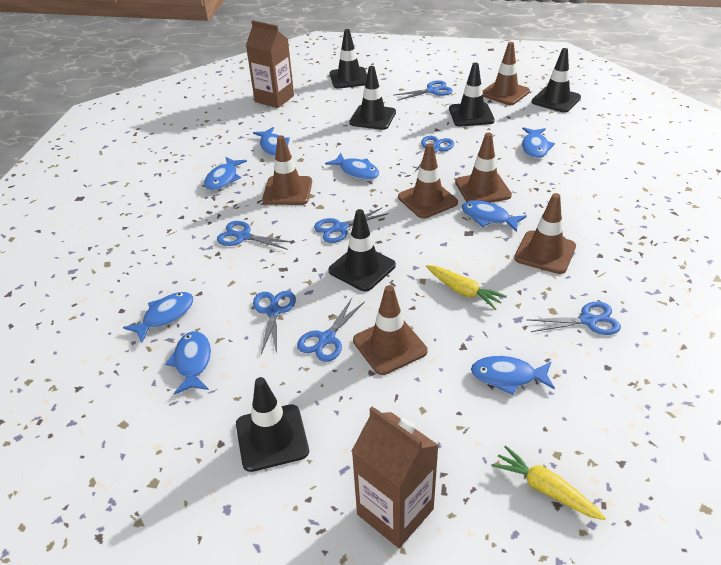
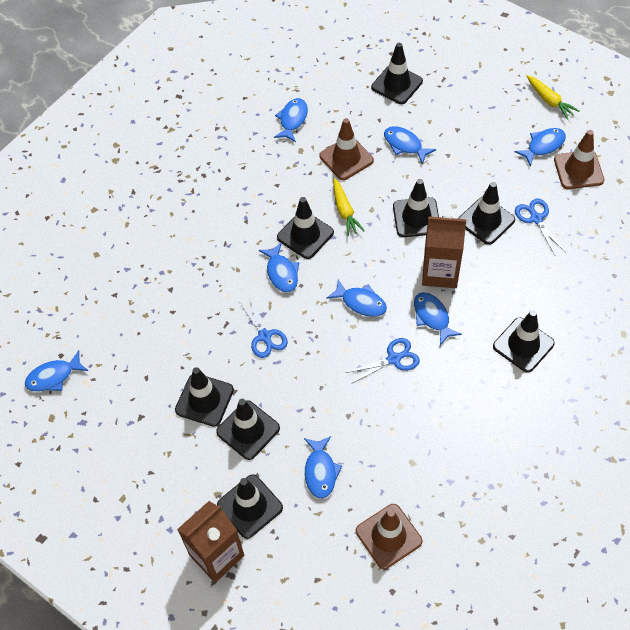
black traffic cone: [236,377,309,472] [328,209,396,291] [330,29,367,89] [349,66,396,130] [449,63,495,127] [532,48,581,113] = 6 -> [175,367,234,427] [216,399,280,460] [217,474,283,539] [277,197,334,259] [371,43,423,104] [393,179,439,237] [458,182,515,245] [493,310,555,373] = 8
blue scissors: [217,221,294,250] [253,291,296,354] [297,298,365,362] [314,208,389,243] [395,80,453,101] [415,136,454,171] [528,302,621,335] = 7 -> [239,296,288,358] [346,338,420,384] [515,199,565,255] = 3
brown traffic cone: [262,135,312,205] [353,285,427,375] [398,143,458,219] [455,133,512,203] [482,42,530,105] [514,193,576,274] = 6 -> [319,118,374,180] [356,504,422,569] [554,130,604,189] = 3

